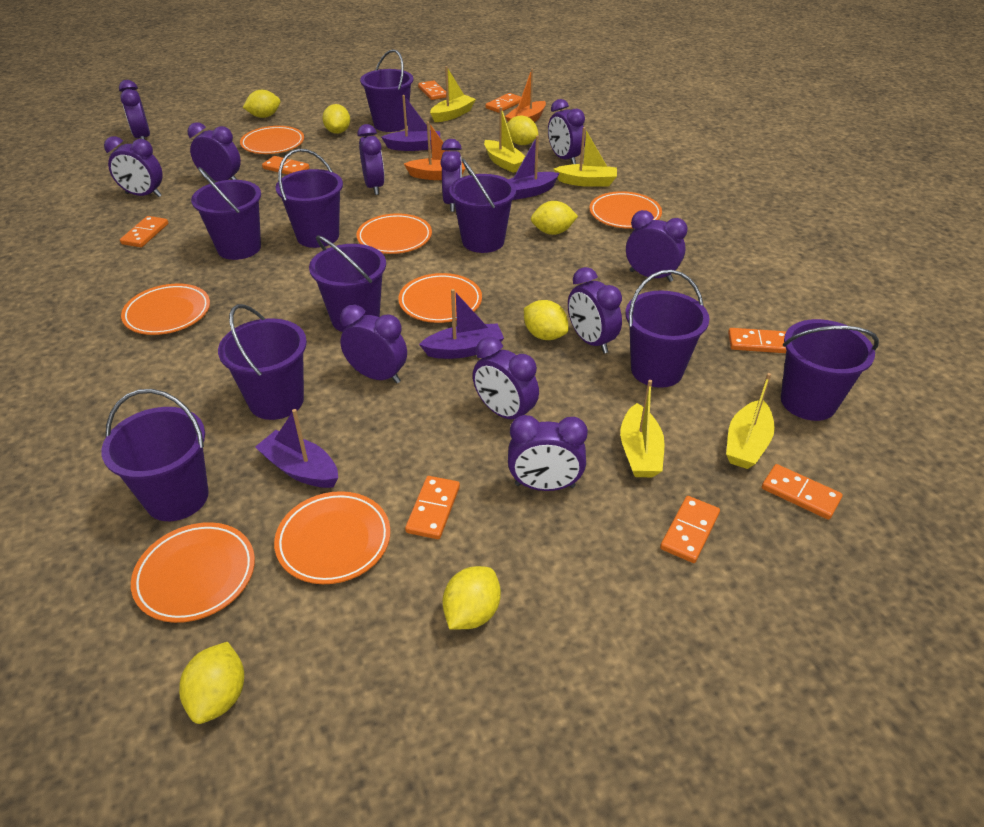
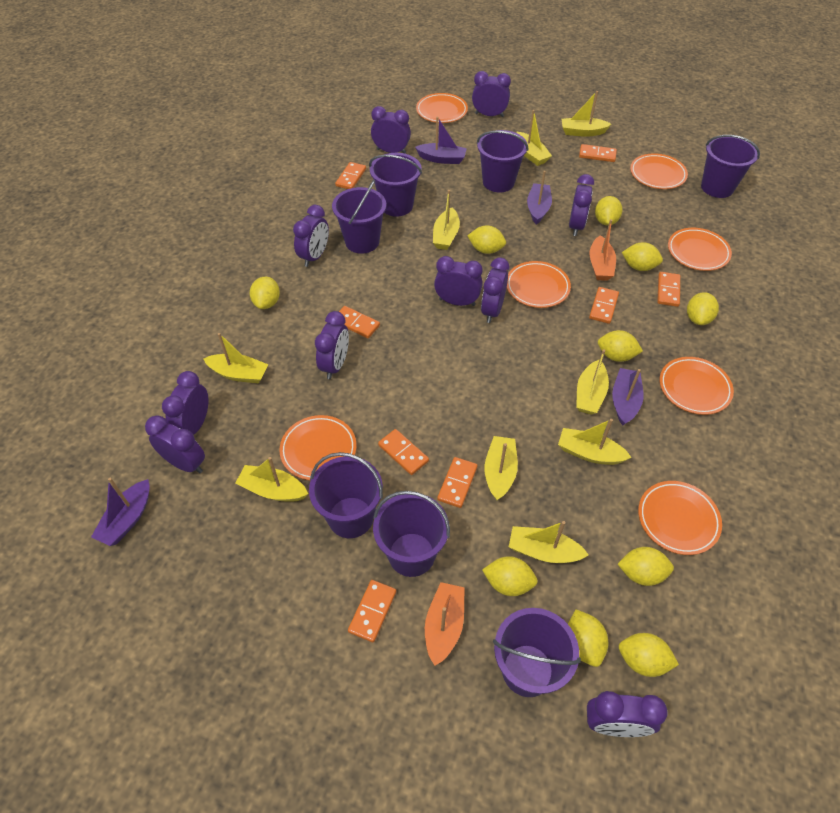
purple bucket: [101,389,209,521] [191,167,261,260] [218,304,307,420] [275,149,343,248] [309,235,386,332] [360,49,413,132] [449,159,516,253] [626,270,709,388] [781,319,879,421] = 9 -> [309,452,383,538] [332,180,386,254] [369,153,422,217] [373,491,450,577] [477,130,529,193] [493,608,581,697] [701,135,760,198] = 7
purple clock: [104,136,162,197] [119,80,150,140] [187,122,241,181] [340,305,407,384] [357,124,385,195] [440,139,462,212] [473,337,539,419] [508,415,588,491] [548,99,585,164] [568,267,622,353] [626,210,688,282] = 11 -> [145,415,205,473] [162,371,208,435] [293,205,329,267] [315,311,349,379] [371,106,411,154] [434,256,483,306] [472,71,511,117] [481,257,509,323] [569,174,594,236] [587,691,668,737] = 10
yellow boat: [430,66,476,122] [484,107,525,173] [554,127,617,187] [620,380,665,477] [726,373,775,469] = 5 -> [203,333,268,383] [236,457,308,501] [433,190,460,250] [485,436,518,500] [509,521,589,563] [516,110,552,166] [558,419,632,465] [561,91,611,137] [576,349,609,415] = 9
yellow lemon: [179,642,244,724] [243,90,280,118] [322,104,350,134] [442,566,501,630] [507,115,538,145] [524,300,569,340] [531,201,578,235] = 7 -> [250,277,280,309] [467,225,506,254] [482,556,538,596] [568,609,608,667] [595,196,623,225] [598,330,643,362] [618,547,674,586] [619,633,679,677] [622,242,663,271] [687,292,719,325] = 10

